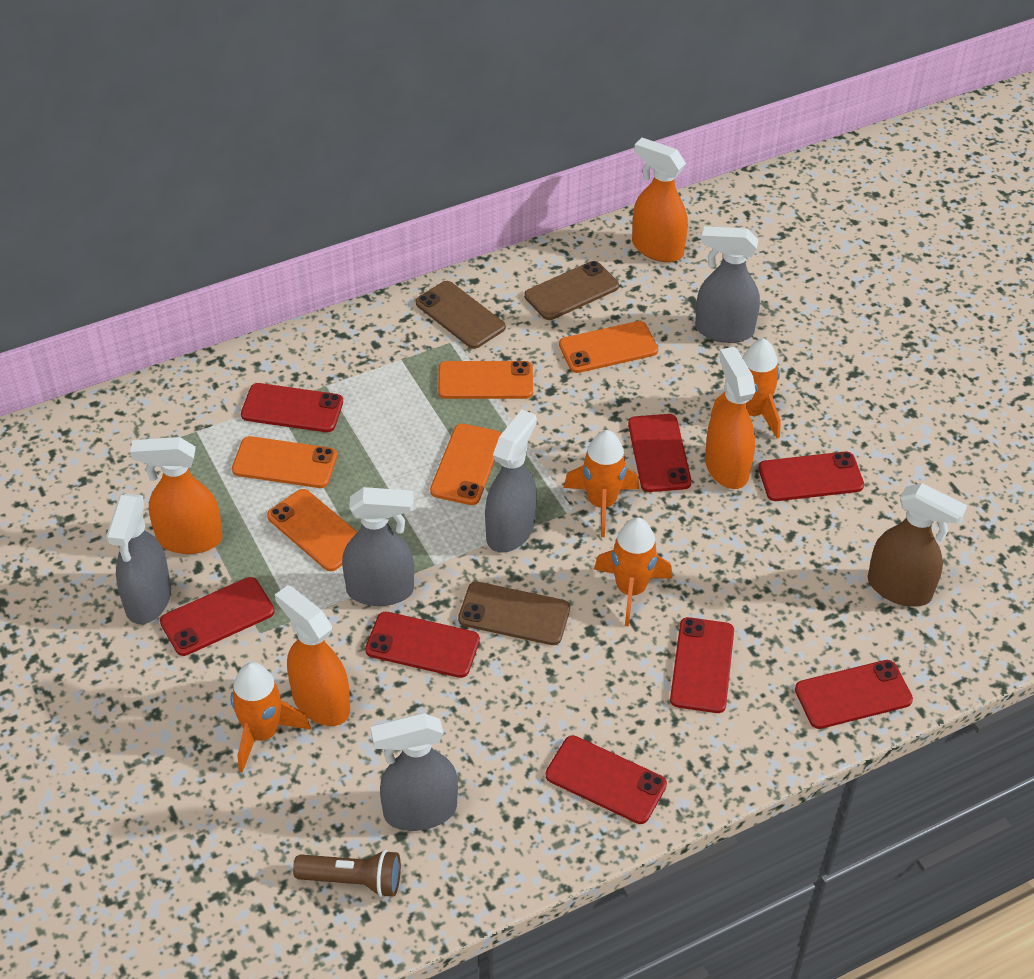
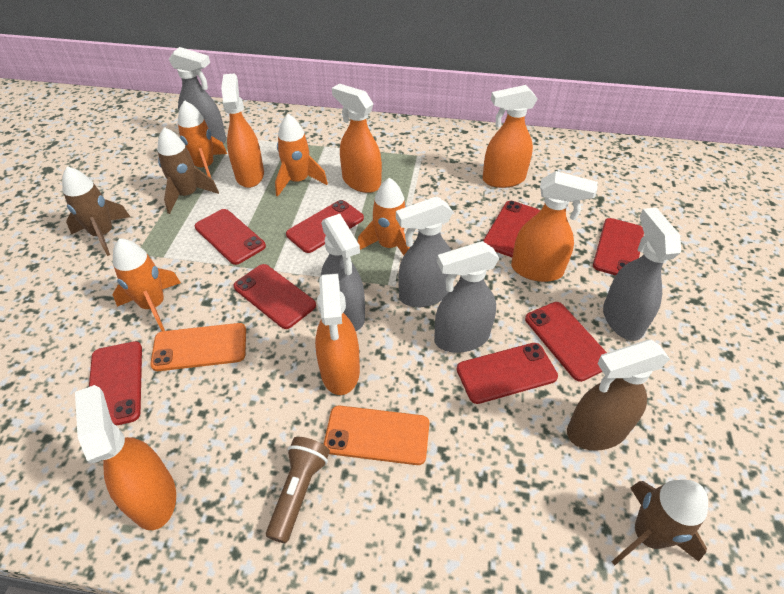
brown phone: [416,281,505,349] [458,582,570,645] [524,261,619,320] = 3 -> none = 0
brown rocket: none = 0 -> [62,166,130,256] [157,127,219,214] [612,480,708,565] = 3
orange phone: [232,436,337,488] [267,489,357,571] [430,423,502,505] [438,361,533,399] [559,321,658,373] = 5 -> [150,323,246,371] [323,406,429,465] = 2
orange spray bottle: [130,437,223,554] [275,585,350,726] [632,138,688,262] [705,347,756,489] = 4 -> [75,385,176,530] [221,73,264,188] [315,273,360,395] [332,84,382,193] [482,85,537,188] [511,171,598,282] = 6

